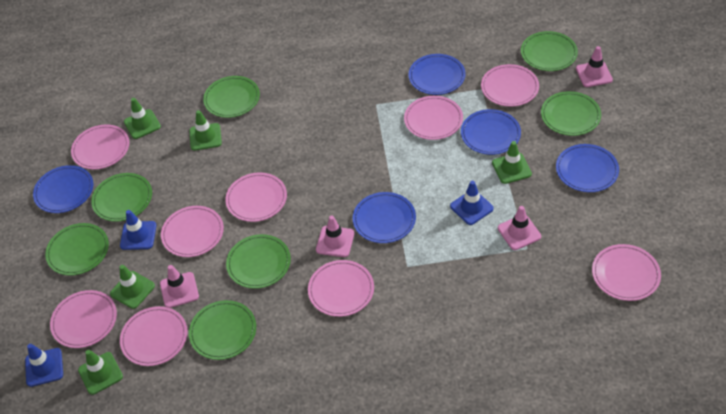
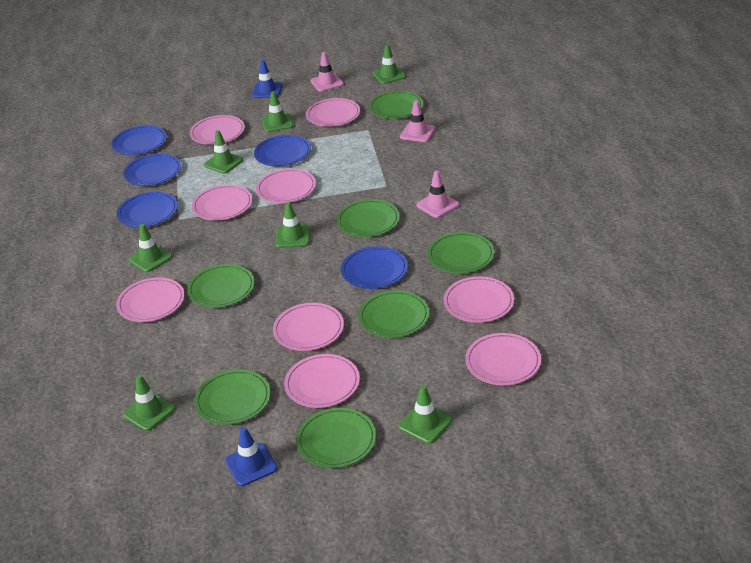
blue traffic cone: [25,344,63,387] [120,210,157,250] [450,181,494,225] = 3 -> [225,427,278,486] [252,60,282,98] = 2
green traffic cone: [78,350,123,395] [110,265,155,309] [124,98,161,139] [189,110,222,151] [492,141,532,184] = 5 -> [123,375,176,431] [129,224,173,272] [204,130,243,174] [262,91,294,132] [275,202,310,248] [373,44,406,84] [398,385,452,444] = 7
pink traffic cone: [160,265,199,308] [316,215,354,257] [498,206,541,250] [576,46,613,87] = 4 -> [311,52,344,92] [400,100,436,142] [417,171,459,218] = 3

